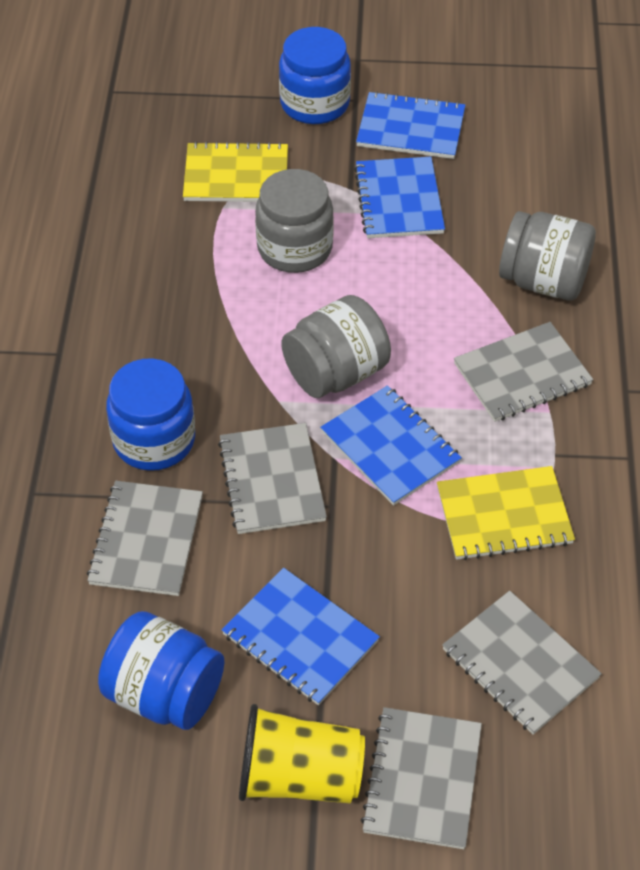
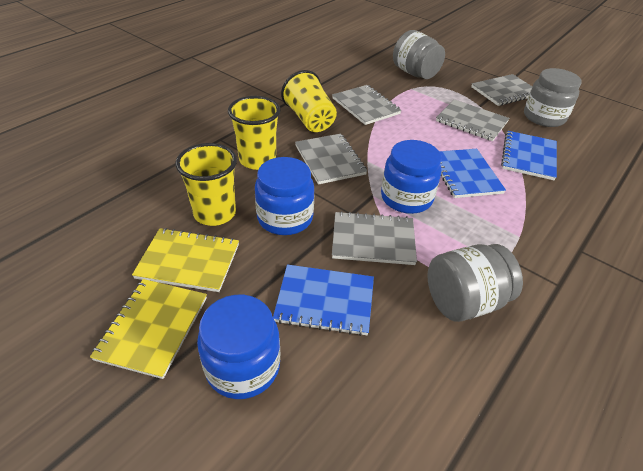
blue notebook: [222,568,380,705] [320,385,462,506] [354,157,445,238] [356,91,465,159] = 4 -> [273,264,374,336] [439,149,506,198] [501,131,557,181] = 3
yellow cup: [239,704,365,803] = 1 -> [175,143,237,226] [228,96,281,170] [281,70,337,132] = 3

